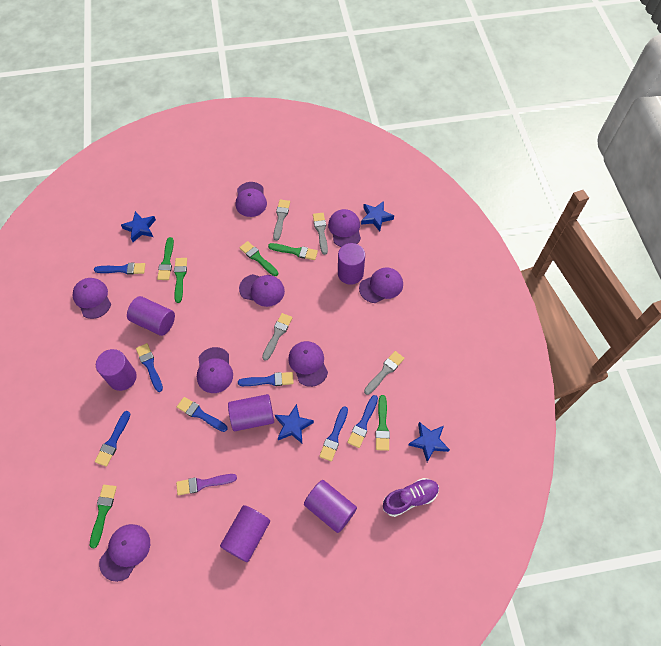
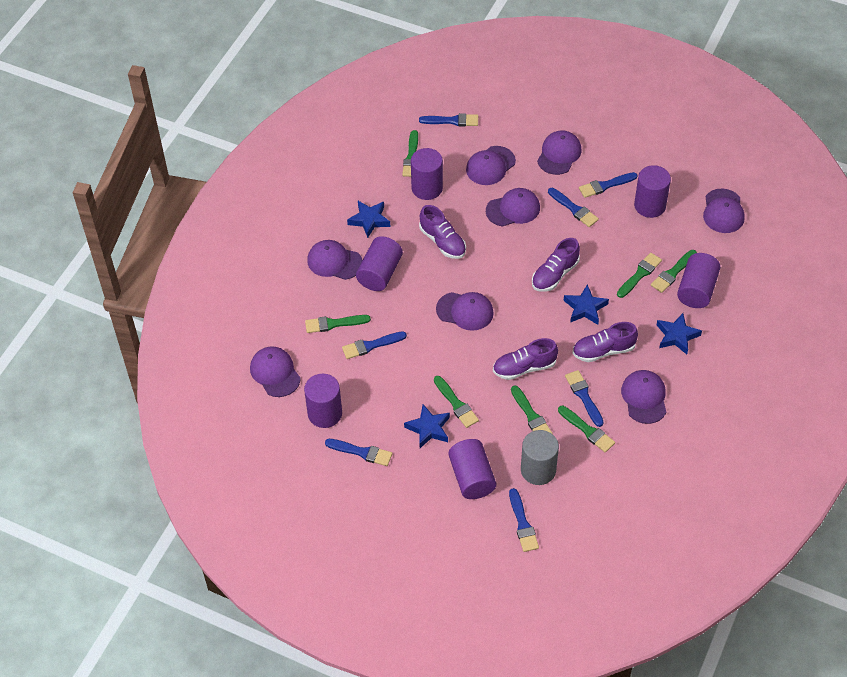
green brush: [90,485,117,548] [157,237,174,280] [174,258,187,303] [240,241,278,276] [268,243,318,260] [375,395,390,451] = 6 -> [305,315,371,333] [402,130,418,177] [434,376,479,428] [511,385,553,434] [558,406,615,452] [617,253,662,298] [651,250,697,293] = 7
grey brush: [262,313,292,361] [273,200,290,241] [313,213,328,255] [364,351,404,395] = 4 -> none = 0
grey cylinder: none = 0 -> [521,430,559,485] = 1
purple brush: [176,474,237,496] = 1 -> none = 0
purple shoe: [383,478,439,517] = 1 -> [419,205,466,259] [493,338,558,380] [532,238,580,292] [572,322,638,362] = 4

